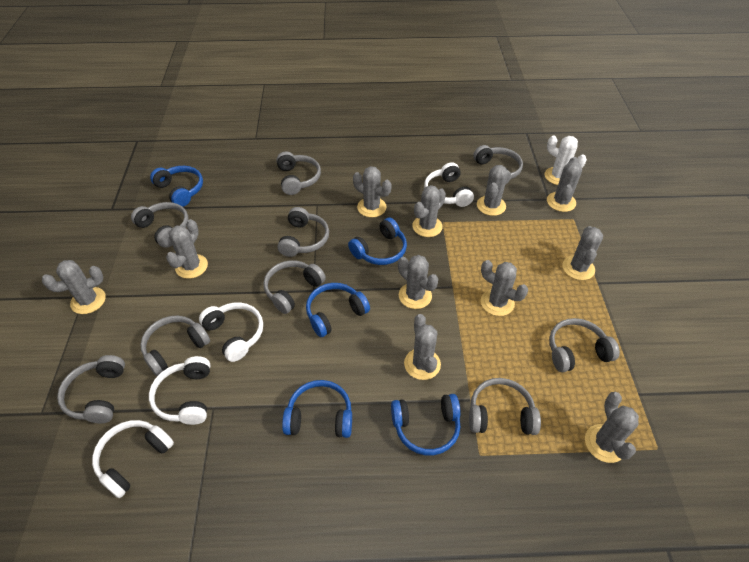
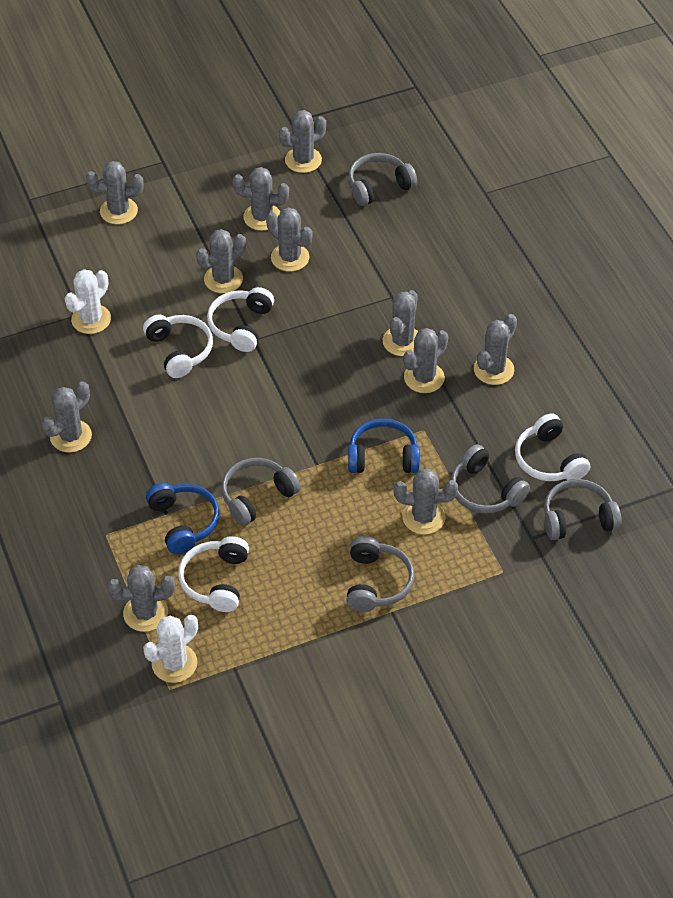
blue headphones: [150,166,203,207] [282,380,352,438] [306,283,370,337] [348,217,407,265] [391,394,461,456] = 5 -> [146,483,220,554] [348,418,420,473] = 2
grey headphones: [57,355,125,423] [131,202,189,248] [140,316,210,376] [263,260,326,314] [276,151,321,195] [277,207,329,257] [469,378,541,435] [473,145,523,185] [549,318,620,372] = 9 -> [221,458,301,526] [346,536,415,612] [348,153,417,206] [451,444,530,514] [544,479,622,540] = 5
white cactus: [545,136,587,185] = 1 -> [65,269,111,334] [143,615,198,683] = 2

